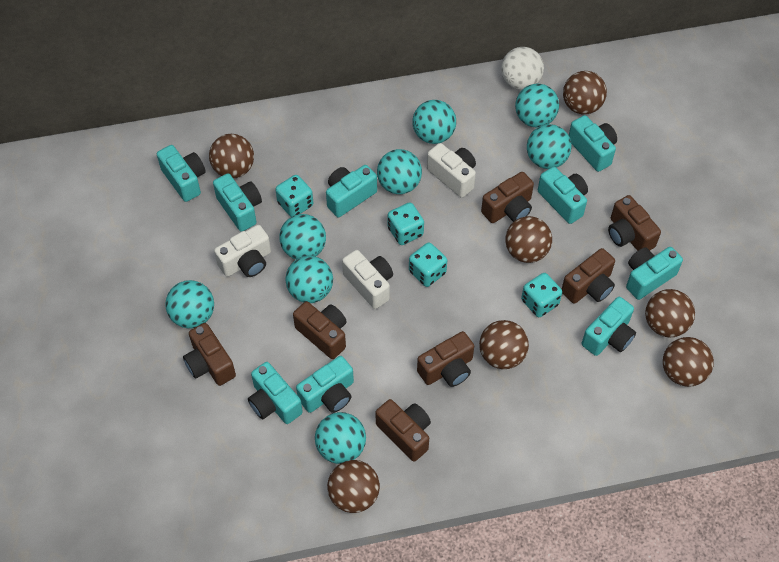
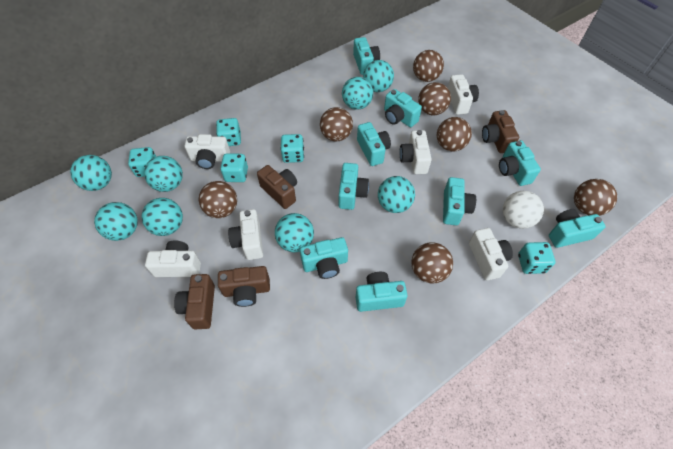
brown camera: [183,323,236,386] [293,301,347,359] [375,399,431,462] [417,331,474,387] [481,172,534,223] [561,248,615,304] [608,195,661,251] = 7 -> [174,274,215,329] [218,266,270,307] [257,165,297,209] [482,110,519,153] = 4
turquoise dice: [275,175,313,217] [388,203,424,245] [409,242,447,287] [521,273,562,317] = 4 -> [128,147,157,177] [216,118,241,146] [220,153,248,182] [280,134,304,163] [518,242,556,274] = 5
white camera: [214,225,271,277] [342,250,393,309] [427,143,476,198] = 3 -> [145,240,201,277] [185,134,230,169] [228,209,263,260] [399,130,432,174] [448,74,479,115] [469,228,513,280] = 6

